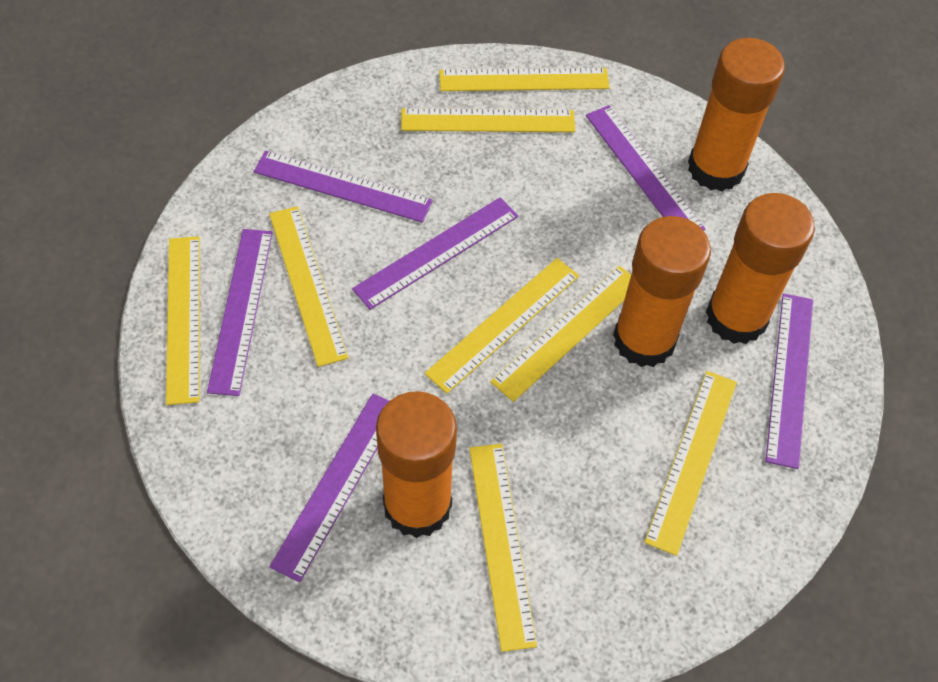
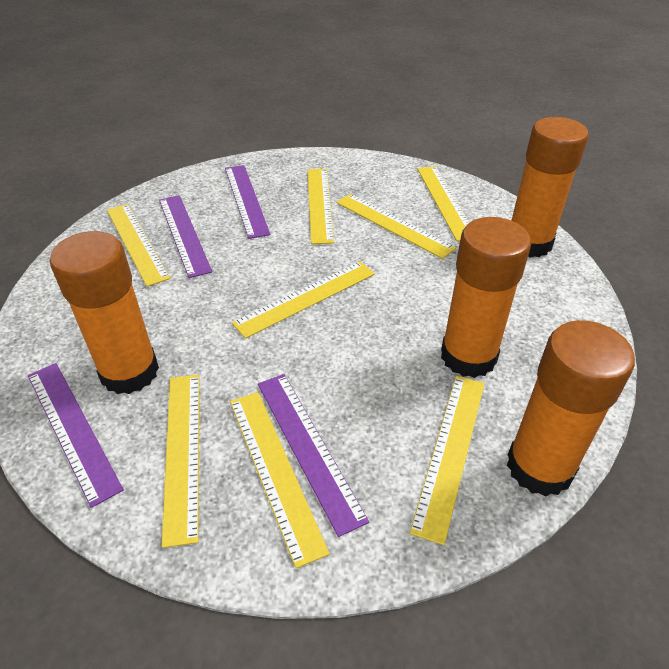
purple ruler: [207,229,273,396] [254,151,433,223] [269,394,389,582] [352,197,519,310] [586,105,705,231] [765,293,813,469] = 6 -> [28,363,124,508] [159,195,212,278] [225,165,270,239] [258,374,369,537] = 4

